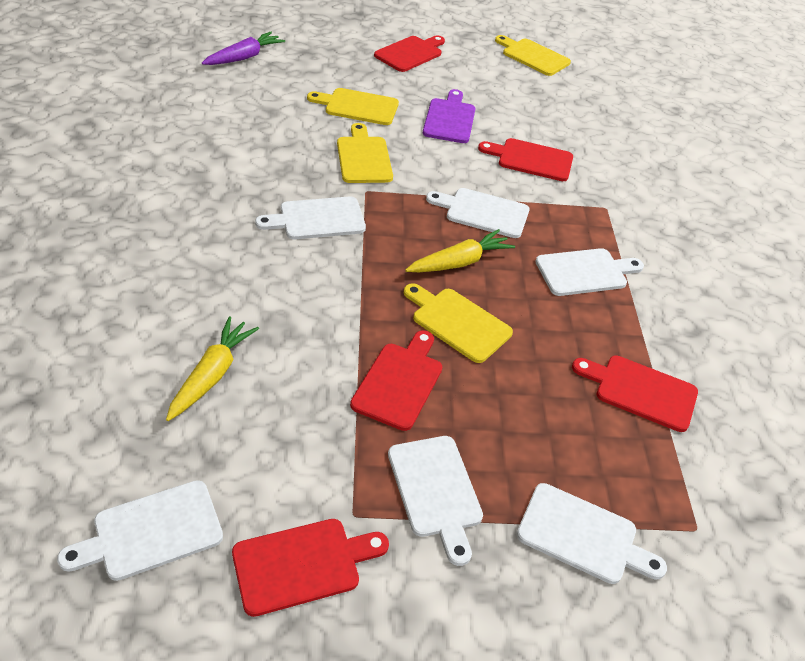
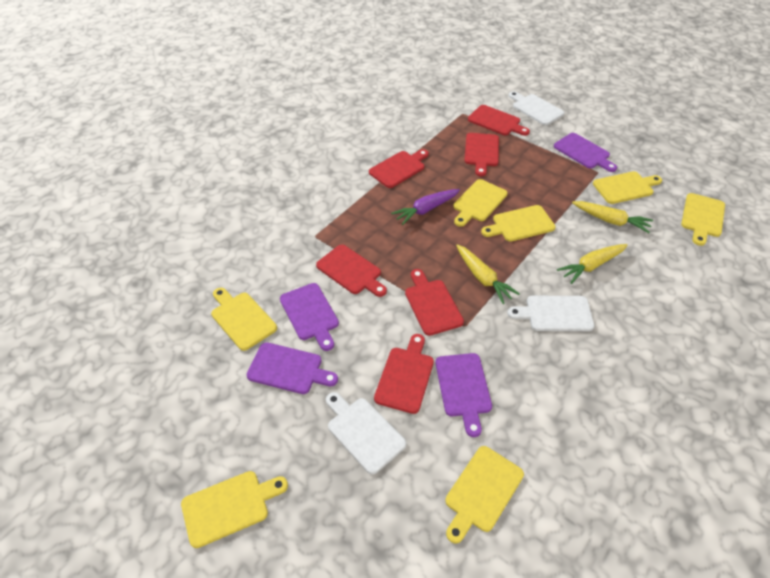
purple cutting board: [423,89,475,143] = 1 -> [246,342,338,394] [280,283,339,351] [435,353,492,437] [554,133,617,172] = 4
red cutting board: [232,519,389,617] [350,330,442,431] [374,35,445,72] [478,138,573,181] [572,355,698,432] = 5 -> [316,245,387,297] [369,149,429,188] [374,334,434,414] [405,269,464,336] [464,133,499,176] [468,105,530,136] = 6
white cutting board: [57,480,223,581] [255,196,366,239] [388,436,483,566] [426,188,529,238] [516,483,667,584] [535,248,644,296] = 6 -> [326,392,406,474] [507,296,594,331] [509,91,565,125] = 3
yellow carrot: [166,317,259,421] [405,229,515,272] = 2 -> [456,244,520,304] [557,244,628,284] [572,201,653,233] = 3
yellow cutting board: [307,88,399,125] [337,123,393,183] [404,283,513,363] [495,35,571,76] = 4 -> [181,471,288,548] [211,288,277,351] [445,446,524,543] [453,179,508,227] [481,205,556,242] [593,171,662,204] [681,193,725,246] = 7

